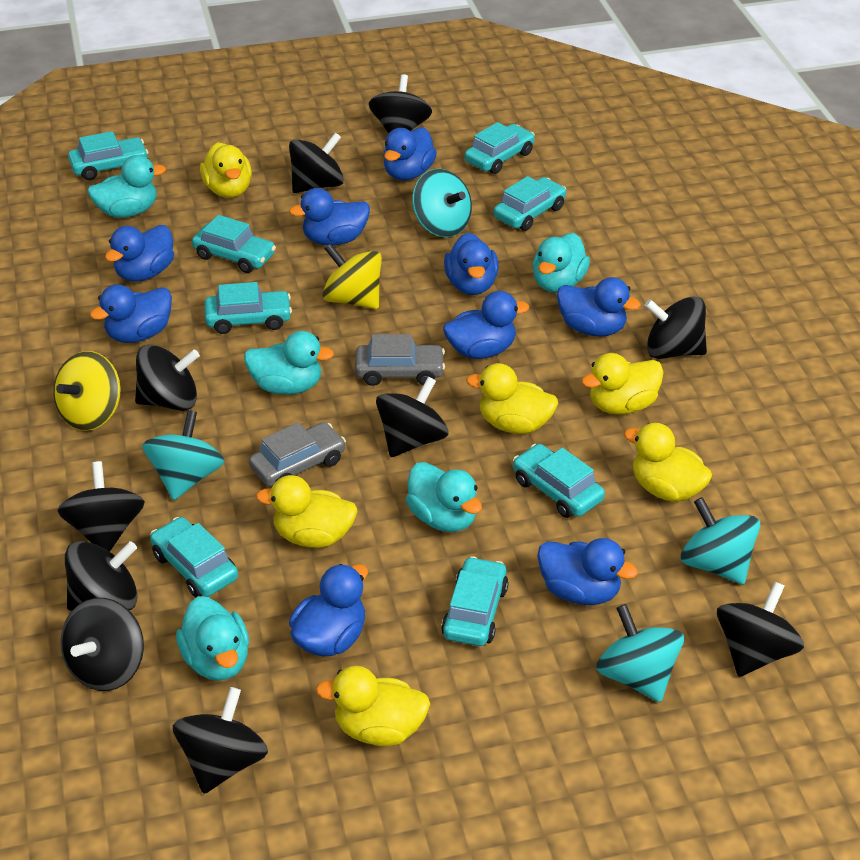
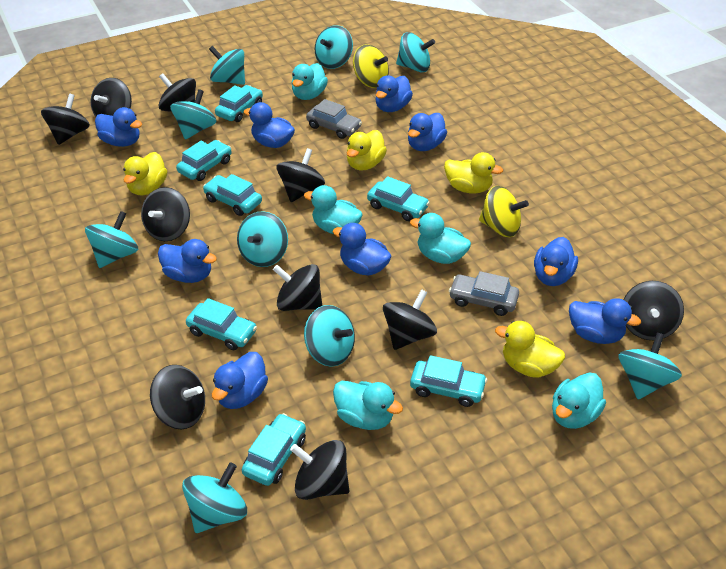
turquoise car: [68,131,148,180] [150,517,238,597] [192,215,276,273] [204,282,292,334] [441,556,509,646] [465,122,535,174] [494,176,566,231] [513,444,605,518] = 8 -> [176,140,232,181] [186,298,257,350] [203,174,262,216] [215,85,263,122] [242,413,306,486] [367,176,430,221] [410,355,487,407] = 7
turquoise spinning top: [142,410,225,500] [412,169,472,237] [596,604,684,702] [681,497,760,585] = 4 -> [85,211,138,268] [170,89,217,140] [182,462,247,533] [209,46,245,85] [237,211,288,267] [304,305,355,367] [315,25,353,69] [396,32,435,72] [618,333,682,399] = 9
yellow duck: [200,142,252,198] [256,475,357,548] [316,666,430,746] [466,363,558,434] [581,353,664,415] [624,423,712,502] = 6 -> [123,152,167,195] [347,130,387,171] [444,152,503,194] [495,321,565,378] = 4

